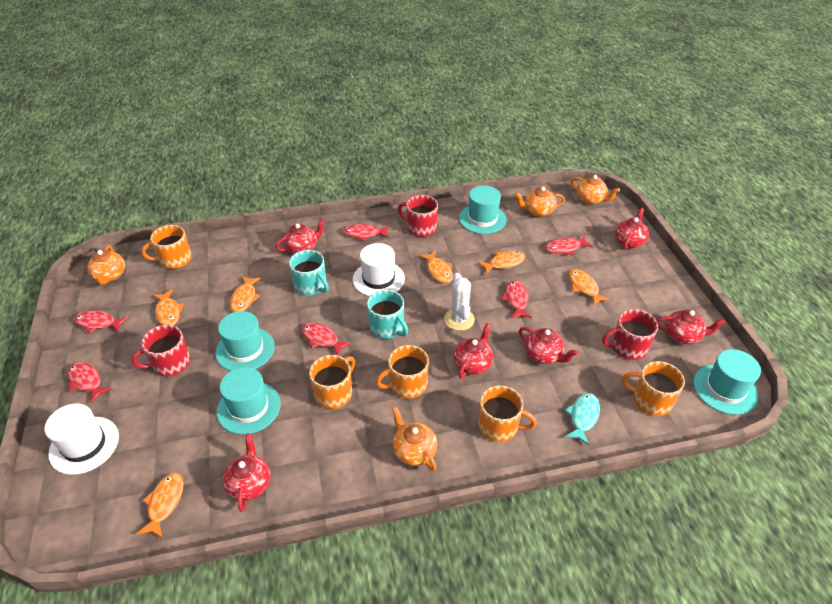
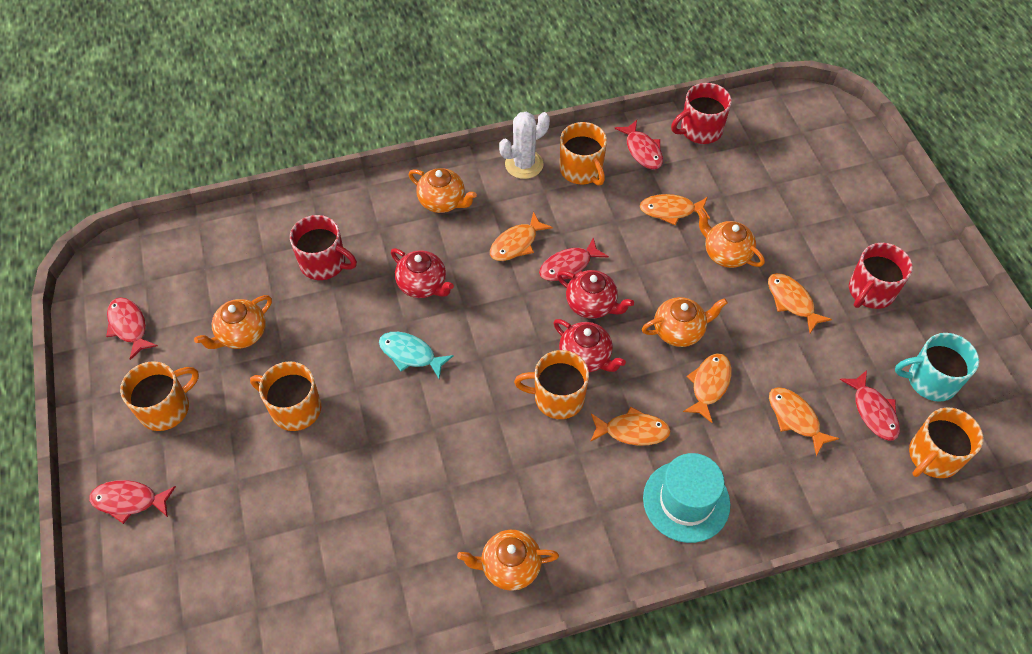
orange teapot: [87,245,125,285] [392,407,438,471] [515,187,565,217] [570,175,620,205] = 4 -> [194,295,272,349] [409,168,477,213] [457,530,559,591] [642,297,728,347] [697,208,765,268] = 5
red fish: [67,362,113,403] [74,310,129,333] [301,322,352,356] [343,224,389,241] [501,280,532,319] [545,235,593,255] = 6 -> [89,480,176,524] [106,297,158,360] [539,238,609,281] [614,120,663,170] [840,370,900,441] = 5
red teapot: [223,433,270,512] [275,219,325,254] [453,323,493,379] [519,327,578,364] [615,208,649,250] [656,309,726,344] = 6 -> [391,248,454,298] [553,319,626,372] [557,270,634,319] = 3
turquoise hat: [215,311,275,371] [217,367,281,434] [459,186,507,234] [693,349,761,415] = 4 -> [643,453,730,543] = 1
turquoise mug: [289,250,329,296] [367,290,408,339] = 2 -> [895,333,979,402] = 1
white hat: [44,403,119,475] [353,243,405,296] = 2 -> none = 0

